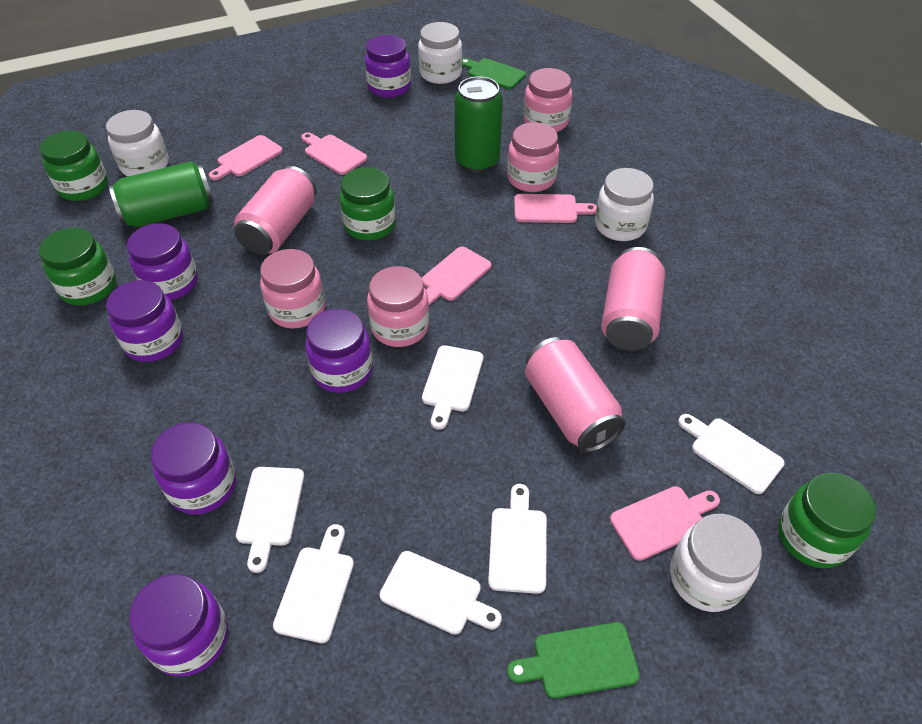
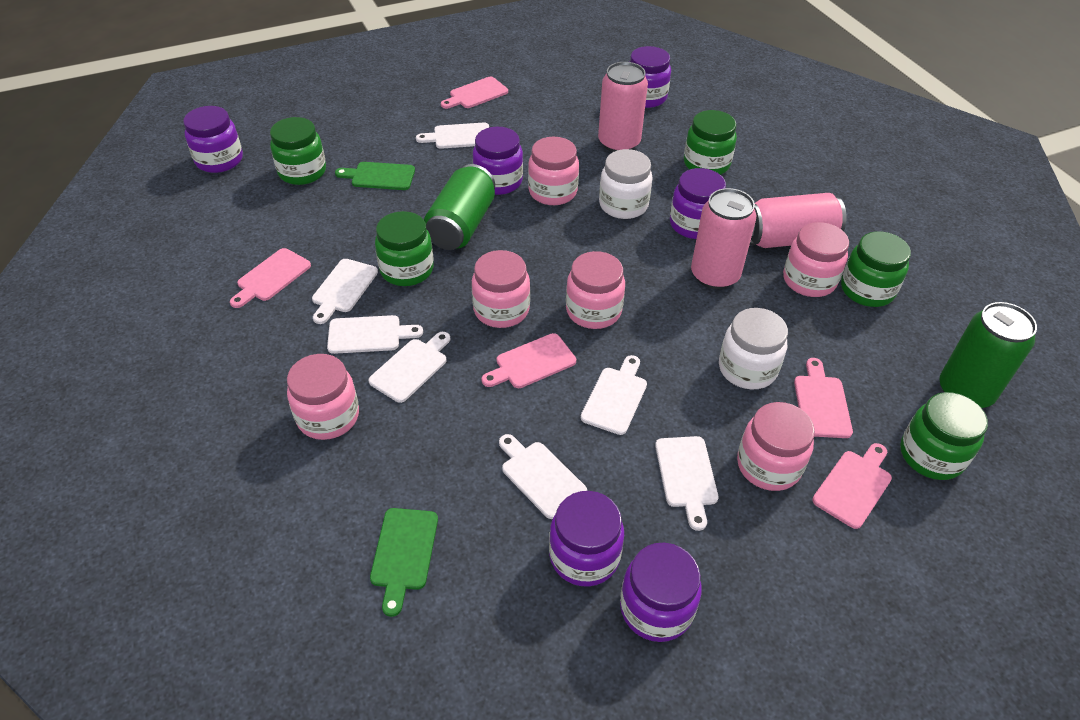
green jar: [39,228,116,305] [40,131,108,201] [340,167,396,241] [778,473,876,568] = 4 -> [270,117,326,185] [375,211,434,286] [684,110,737,175] [841,231,911,307] [900,392,988,480] = 5
pink jar: [260,249,325,328] [367,266,429,347] [507,122,560,192] [523,68,572,132] = 4 -> [287,354,359,440] [472,250,530,328] [528,137,579,205] [566,251,625,329] [737,402,815,491] [783,222,849,297] = 6
white cutting board: [236,467,304,573] [273,524,354,643] [380,551,502,635] [422,345,483,430] [488,484,547,594] [678,414,785,494] = 6 -> [312,259,378,324] [327,315,423,354] [368,332,450,403] [416,122,489,149] [499,434,587,519] [581,355,647,435] [655,436,719,531] = 7
white jar: [106,110,169,176] [418,22,462,84] [595,168,654,241] [670,514,762,612] = 4 -> [599,149,653,219] [719,308,788,389] = 2

